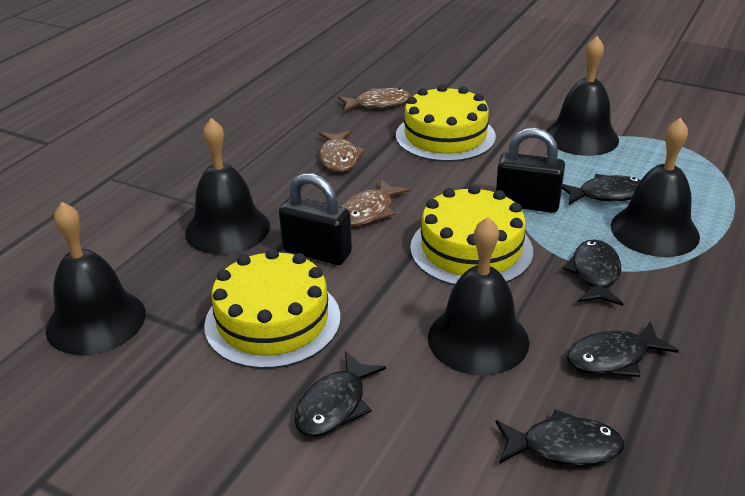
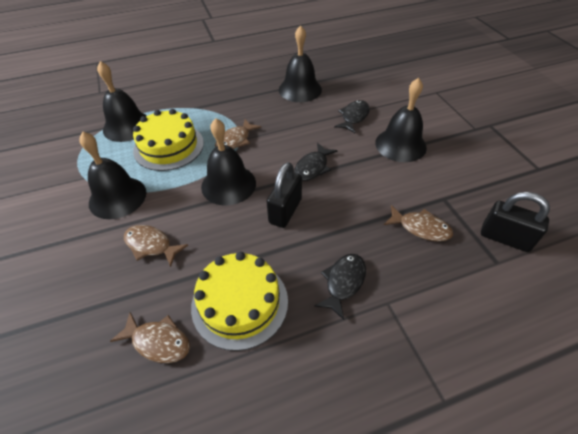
black fish: [294,351,386,437] [495,409,624,467] [562,174,641,205] [562,239,623,306] [567,321,679,377] = 5 -> [294,143,338,181] [314,254,366,320] [334,100,370,133] = 3
brown fish: [319,130,366,172] [338,88,411,112] [341,179,410,226] = 3 -> [110,312,190,363] [124,225,188,267] [215,119,262,149] [384,205,453,241] = 4
yellow cake: [204,248,340,369] [396,84,496,162] [410,185,533,285] = 3 -> [133,109,204,171] [191,252,288,351] = 2

